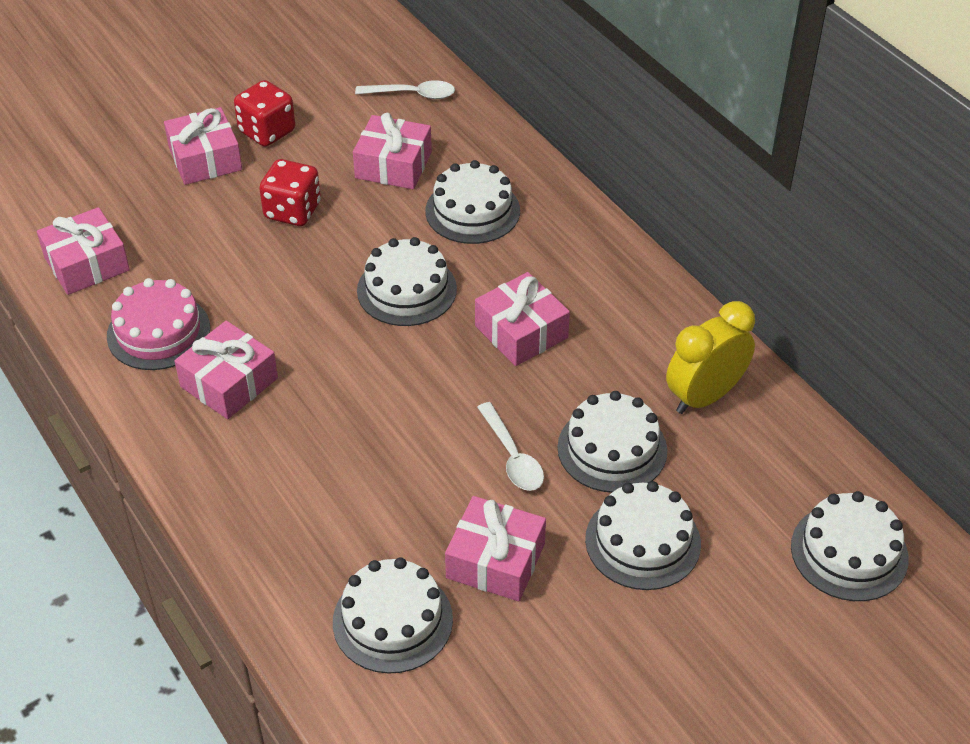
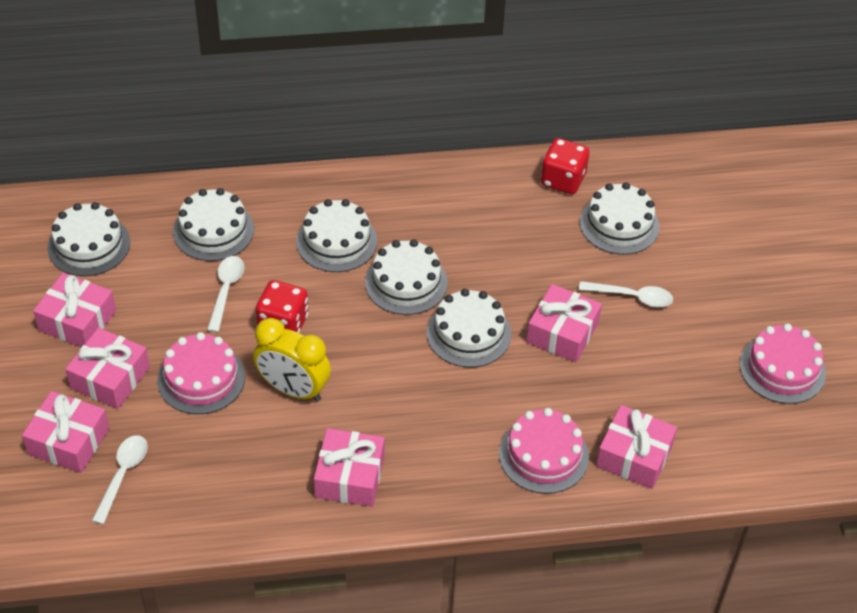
pink cake: [107,278,210,370] = 1 -> [157,332,245,414] [499,408,589,494] [740,323,826,404] = 3
white spoon: [355,80,455,99] [477,402,544,491] = 2 -> [92,435,148,525] [207,256,245,332] [579,281,673,307] = 3

